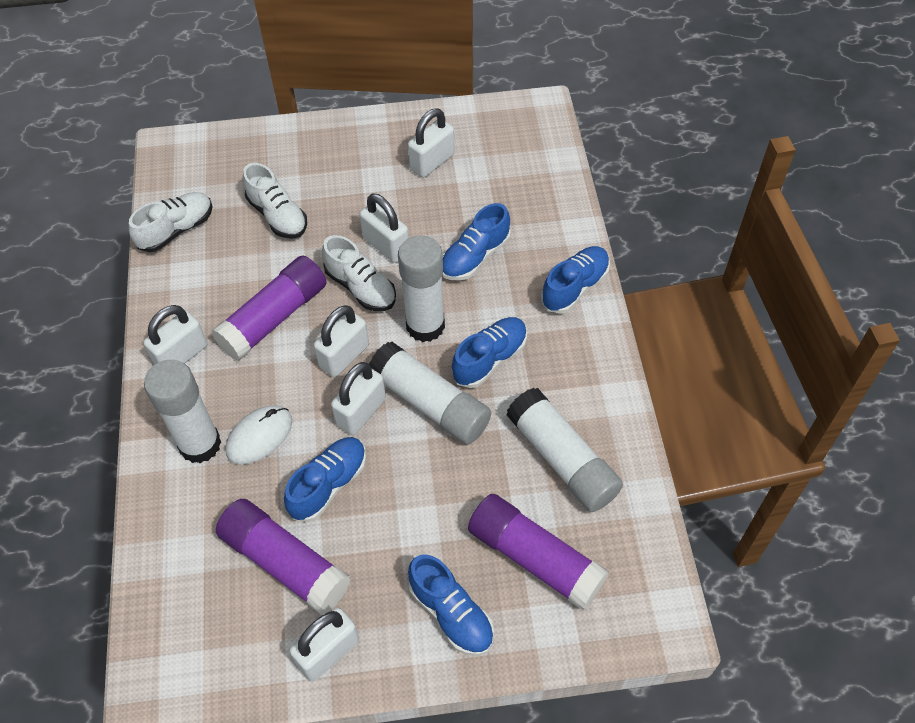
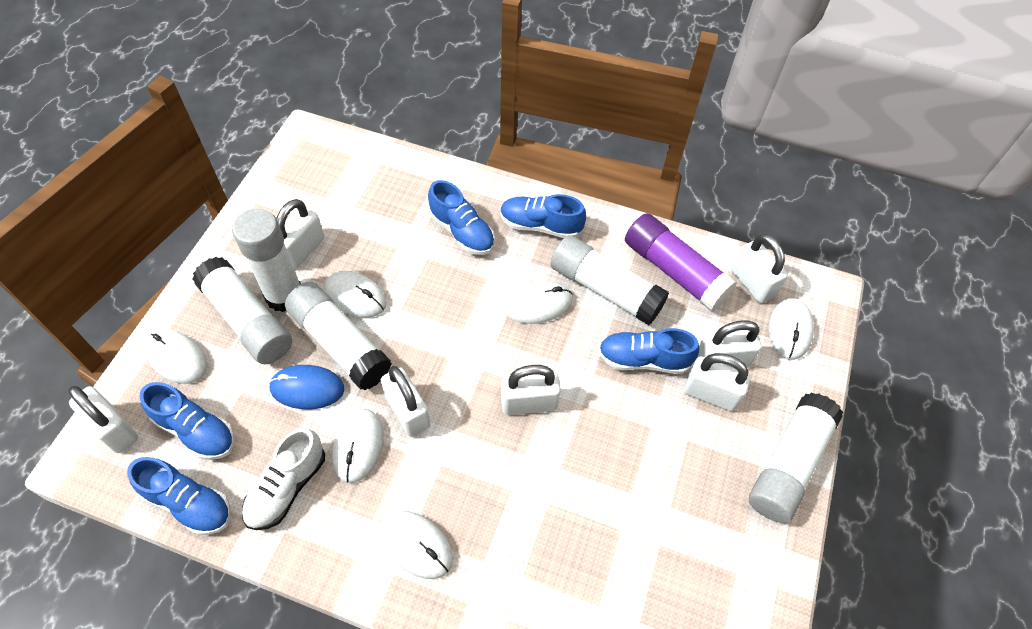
blue mouse: none = 0 -> [269,365,344,409] = 1
purple glue stick: [211,256,327,361] [216,499,351,615] [468,494,609,610] = 3 -> [625,213,737,311] = 1
white glue stick: [144,360,221,463] [369,342,491,445] [398,235,445,342] [506,388,623,512] = 4 -> [193,257,292,364] [232,209,301,312] [285,282,392,391] [550,235,669,325] [749,393,843,523] = 5
white mouse: [225,405,292,465] = 1 -> [145,330,207,384] [324,271,386,318] [332,409,384,483] [382,511,453,579] [505,282,573,324] [769,298,814,360] = 6
white padlock: [144,305,207,365] [289,608,359,682] [314,305,369,377] [331,362,386,435] [359,193,409,263] [408,108,455,178] = 6 -> [68,386,138,453] [276,199,324,269] [381,366,430,437] [501,365,561,415] [684,353,751,411] [697,320,761,369] [731,234,788,303] = 7
white shoe: [129,192,213,252] [243,163,307,239] [322,235,396,311] = 3 -> [242,428,325,530] = 1

